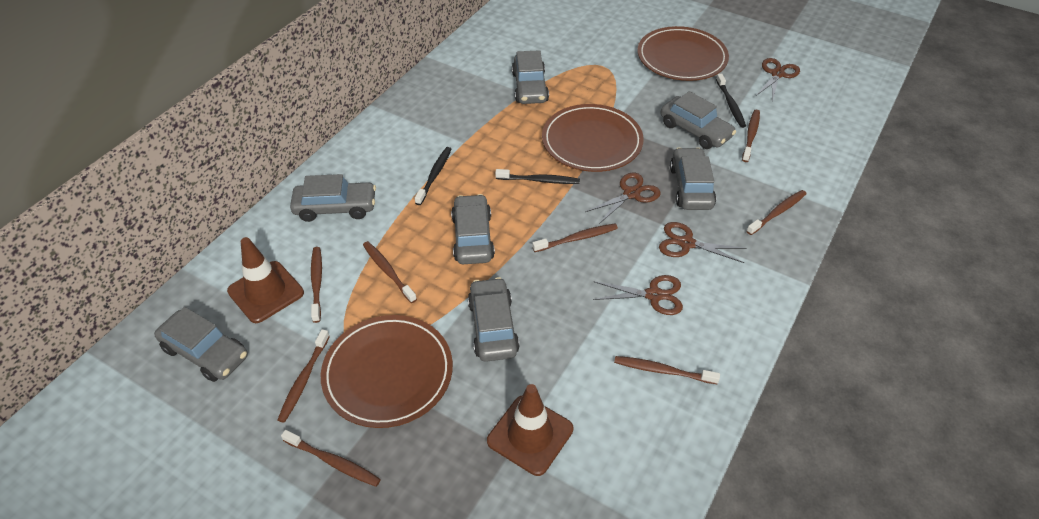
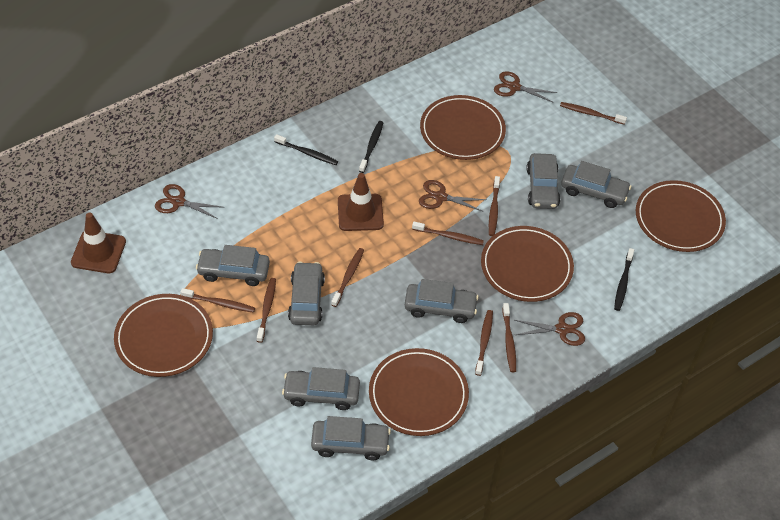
brown plate: [321,315,453,428] [542,104,644,172] [637,26,729,81] = 3 -> [114,294,213,377] [369,348,469,436] [420,95,506,160] [481,226,574,302] [636,180,726,252] = 5

